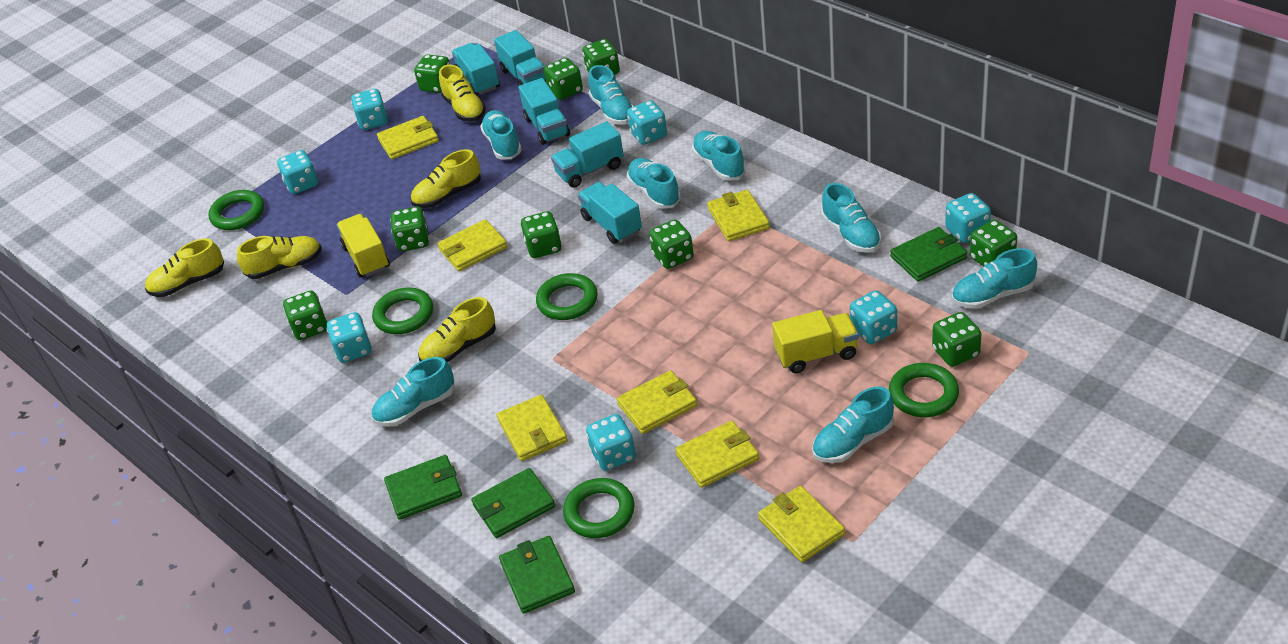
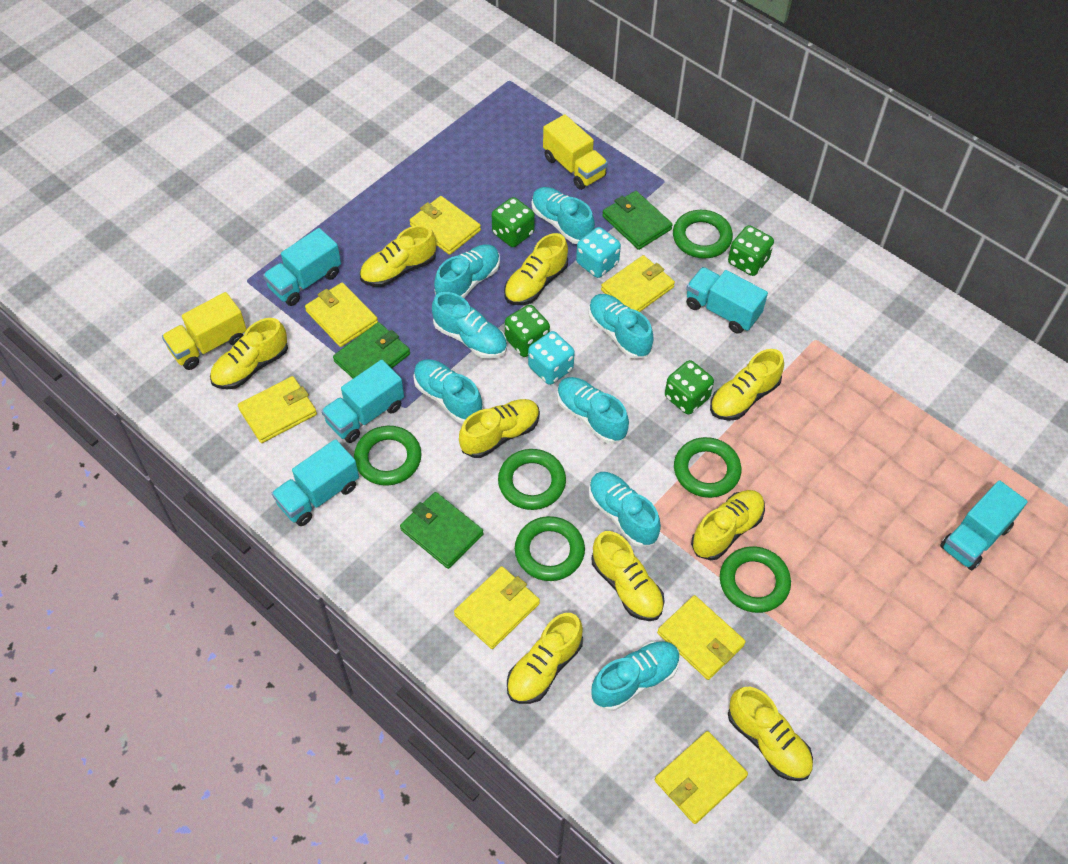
green dice: [283,291,327,340] [390,207,429,252] [414,54,450,93] [521,211,562,258] [544,58,583,100] [582,39,620,75] [649,220,694,269] [932,312,981,367] [970,220,1017,266] = 9 -> [492,197,535,247] [505,305,550,357] [665,360,714,415] [728,225,774,276] = 4
green ring: [209,190,264,230] [372,288,433,334] [536,273,598,320] [563,478,635,538] [889,363,959,417] = 5 -> [354,426,422,486] [498,449,566,510] [515,516,585,581] [673,210,733,259] [674,437,741,498] [720,546,791,613] = 6
green wallet: [384,455,462,520] [471,468,555,538] [499,536,575,614] [890,227,967,282] = 4 -> [333,322,410,378] [400,492,483,569] [602,191,673,250] = 3
turquoise dice: [277,150,318,194] [327,312,372,363] [351,89,388,130] [586,414,636,471] [627,100,667,145] [850,290,897,344] [945,193,991,243] = 7 -> [528,331,575,385] [576,227,621,278] = 2
yellow shoe: [145,239,224,297] [237,236,322,279] [411,149,481,208] [418,297,496,362] [439,65,486,122] = 5 -> [210,318,288,390] [360,225,436,287] [459,399,540,458] [504,233,568,305] [507,613,583,704] [592,531,665,621] [691,490,765,560] [710,349,784,421] [728,687,813,781] = 9

